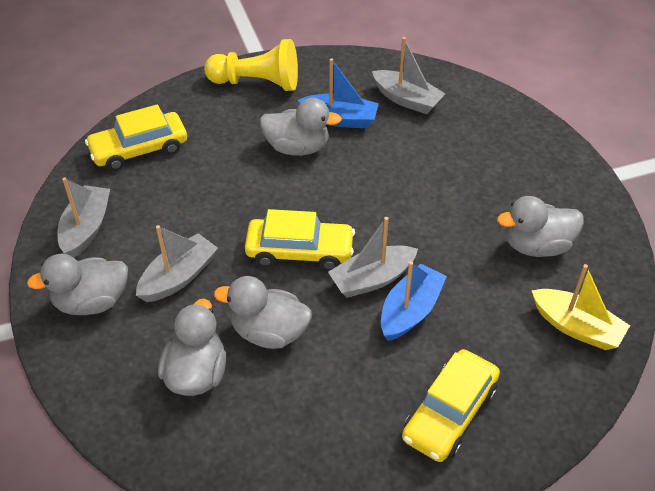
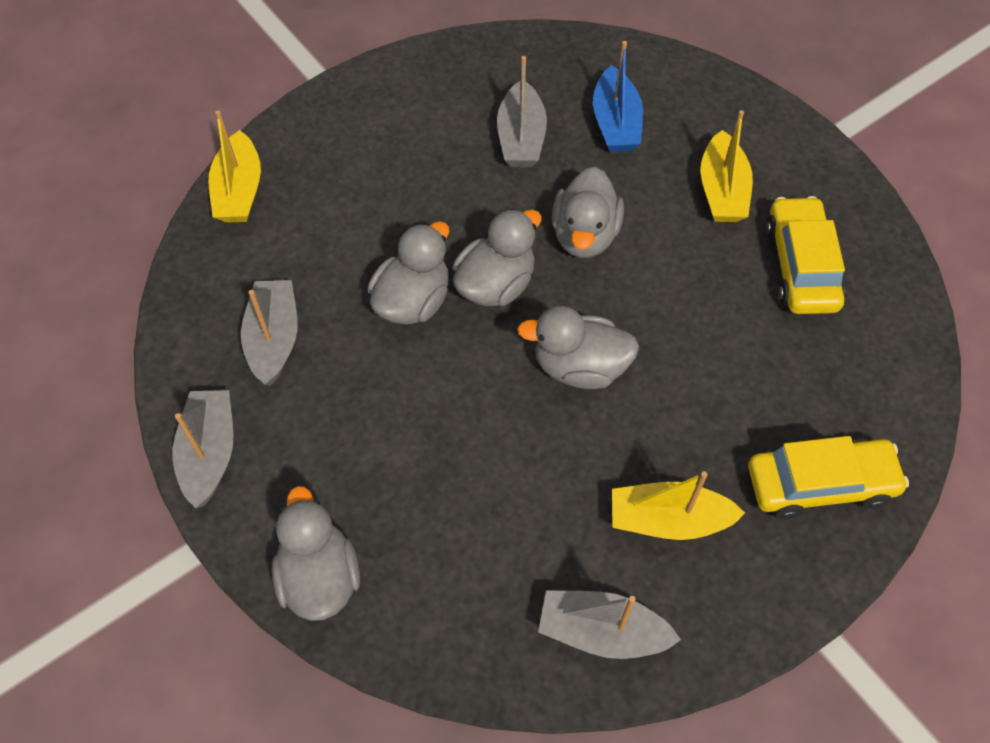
blue boat: [298,58,379,128] [381,261,447,341] = 2 -> [593,41,643,152] = 1
yellow boat: [531,264,630,350] = 1 -> [208,111,261,222] [612,471,745,540] [700,110,753,222] = 3
yellow car: [85,104,187,171] [245,209,355,271] [402,349,500,462] = 3 -> [748,436,909,519] [766,196,845,314] = 2
yellow pawn: [204,39,298,91] = 1 -> none = 0

